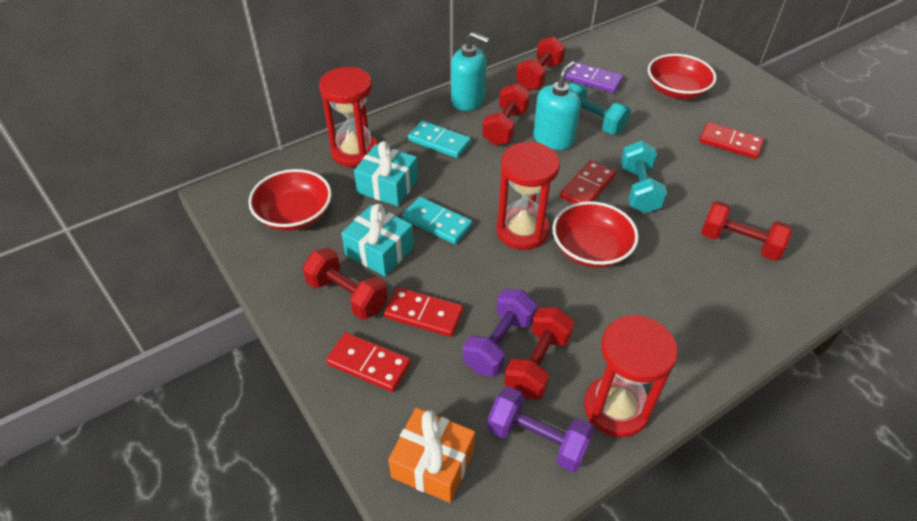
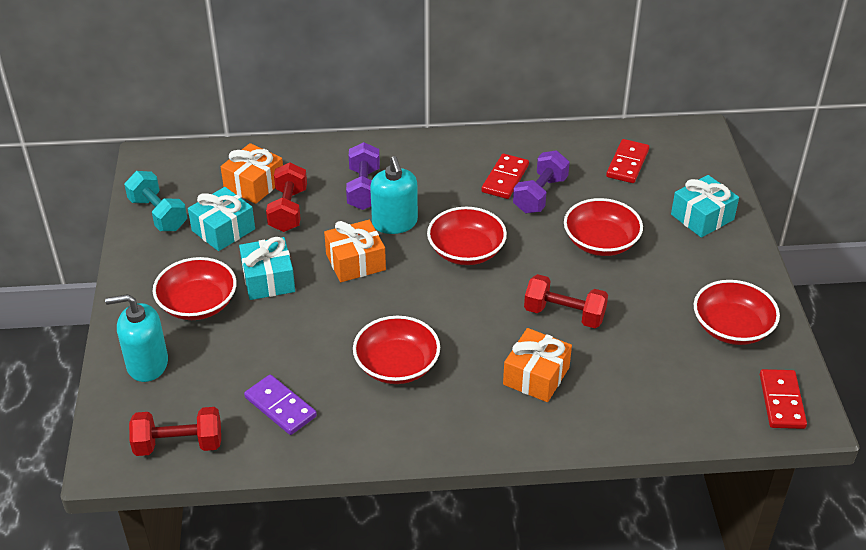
orange gift: [388,408,475,503] = 1 -> [221,143,283,204] [324,220,386,282] [503,328,572,402] = 3
red bowl: [248,169,332,231] [552,201,639,268] [648,54,716,99] = 3 -> [153,257,237,320] [353,316,440,384] [427,207,507,265] [564,198,643,256] [694,280,780,345] = 5
red domino: [326,332,411,392] [384,287,464,337] [560,160,616,204] [699,122,764,159] = 4 -> [481,154,529,199] [606,139,649,183] [760,369,807,429] = 3
red dumbbell: [302,247,388,320] [482,84,530,145] [504,307,575,400] [516,36,565,90] [701,201,792,261] = 5 -> [129,407,221,456] [266,163,307,232] [524,274,608,328] = 3
red hourglass: [319,67,378,167] [496,142,560,250] [584,314,678,437] = 3 -> none = 0
turquoise domino: [402,197,472,244] [408,121,471,158] = 2 -> none = 0
turquoise dumbbell: [569,83,631,134] [621,141,667,213] = 2 -> [124,171,187,231] = 1
turquoise gift: [341,204,414,276] [354,141,418,206] = 2 -> [188,187,255,251] [239,237,295,300] [671,175,739,238] = 3

